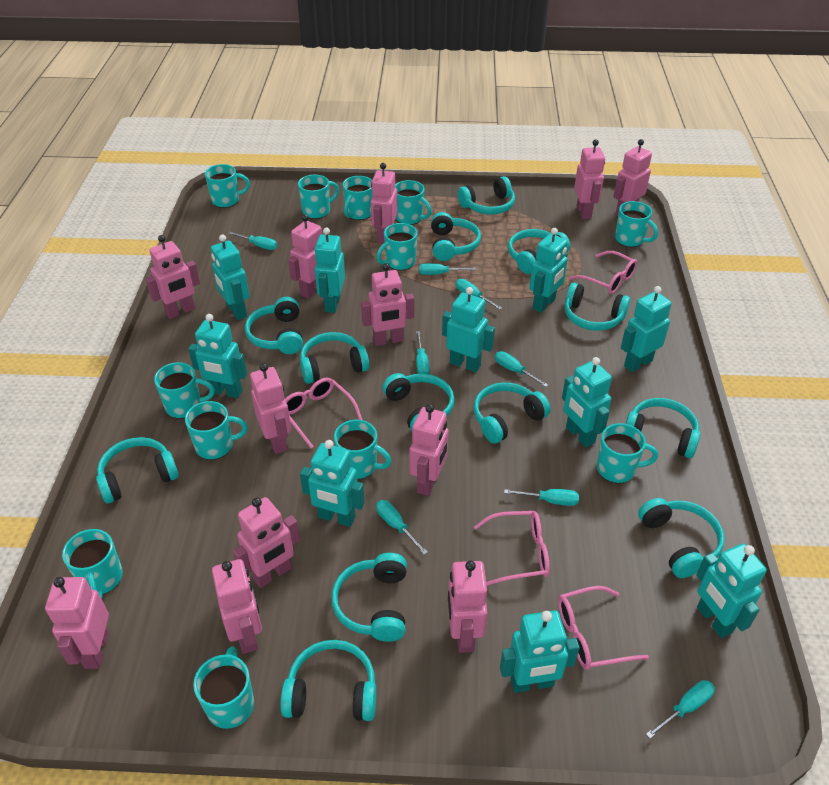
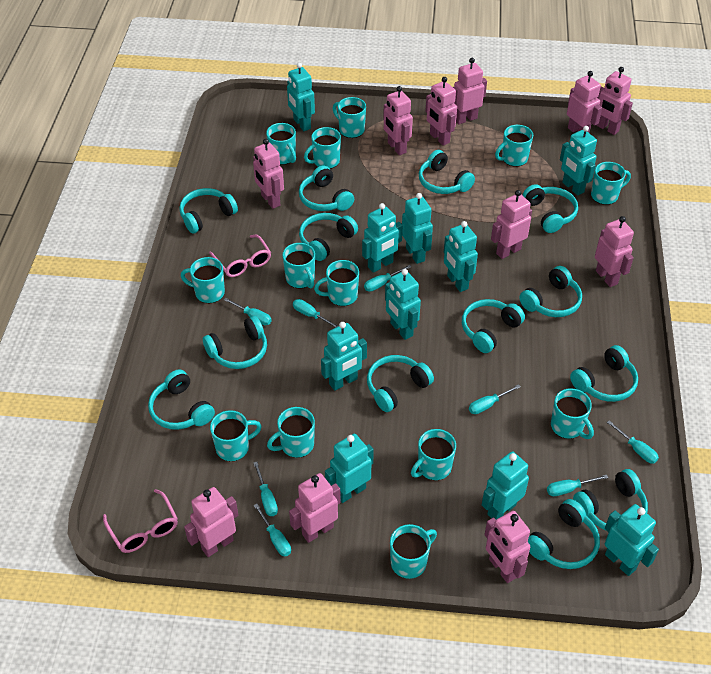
pink glasses: [285,377,362,448] [474,511,550,586] [558,586,649,670] [570,251,637,294] = 4 -> [103,489,178,553] [209,235,271,277] = 2
pink robot: [45,577,109,669] [146,235,200,319] [212,559,262,654] [233,497,300,588] [250,363,291,454] [288,214,322,299] [361,263,414,346] [371,163,398,244] [409,404,449,496] [448,561,487,653] [574,139,605,219] [613,139,652,216] = 12 -> [184,487,238,557] [253,139,284,209] [289,473,341,543] [383,86,413,155] [425,77,457,146] [453,58,487,124] [485,511,530,583] [491,190,532,259] [567,71,602,133] [595,216,634,287] [596,67,633,135] = 11
turquoise mug: [62,529,123,599] [154,362,215,419] [185,401,248,460] [193,646,254,729] [205,164,250,208] [298,175,339,219] [334,420,391,479] [343,176,373,220] [376,223,417,270] [395,180,432,225] [597,423,658,483] [615,201,658,247] = 12 -> [181,257,225,303] [210,410,262,461] [266,123,296,165] [267,407,315,458] [282,243,315,289] [304,127,341,169] [314,260,359,306] [333,97,366,138] [390,524,437,579] [411,429,456,480] [495,125,533,167] [551,388,594,439] [591,162,631,205] = 13

